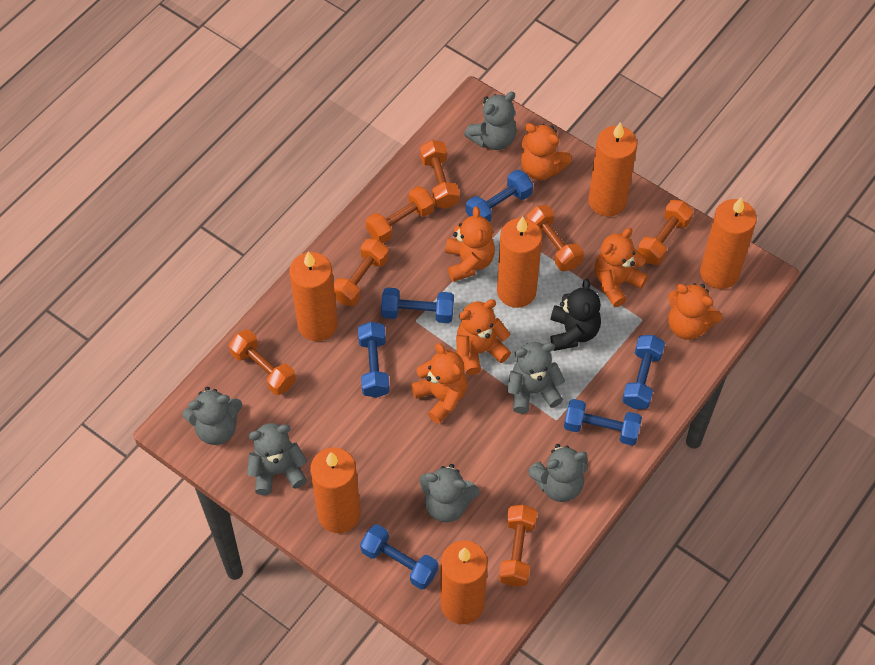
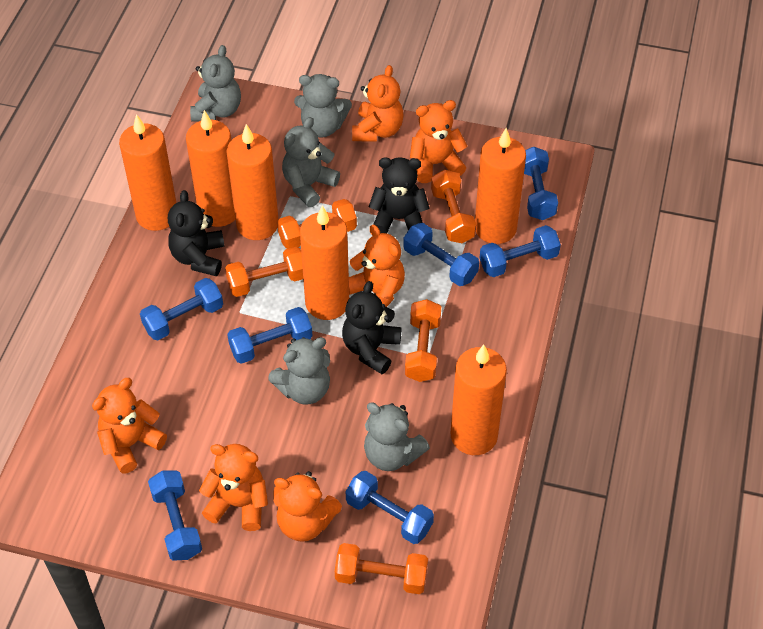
black teddy bear: [550,279,601,351] = 1 -> [168,190,225,276] [342,281,401,374] [368,157,430,233] = 3
blue dumbbell: [358,322,390,398] [360,524,438,589] [381,287,454,323] [466,170,533,222] [564,399,642,446] [622,335,665,409] = 6 -> [140,278,223,340] [148,471,202,561] [227,307,313,364] [346,471,434,544] [403,223,479,286] [480,225,561,277] [524,147,558,220] = 7
grey teddy bear: [182,387,242,445] [247,423,307,495] [420,464,480,522] [464,92,517,150] [507,342,565,414] [528,444,587,502] = 6 -> [190,45,241,122] [268,337,330,405] [282,117,340,207] [294,74,352,137] [364,403,430,471] = 5
orange dumbbell: [229,330,296,395] [334,238,389,306] [366,186,434,243] [420,140,460,209] [499,505,537,587] [526,205,584,271] [638,200,693,265] = 7 -> [225,247,303,297] [277,199,357,249] [335,543,428,594] [405,299,441,382] [431,170,476,243] = 5

